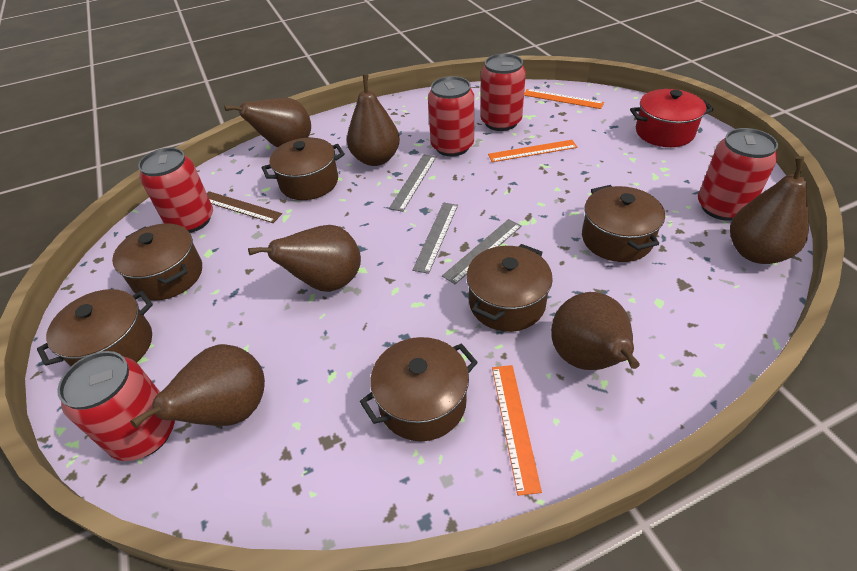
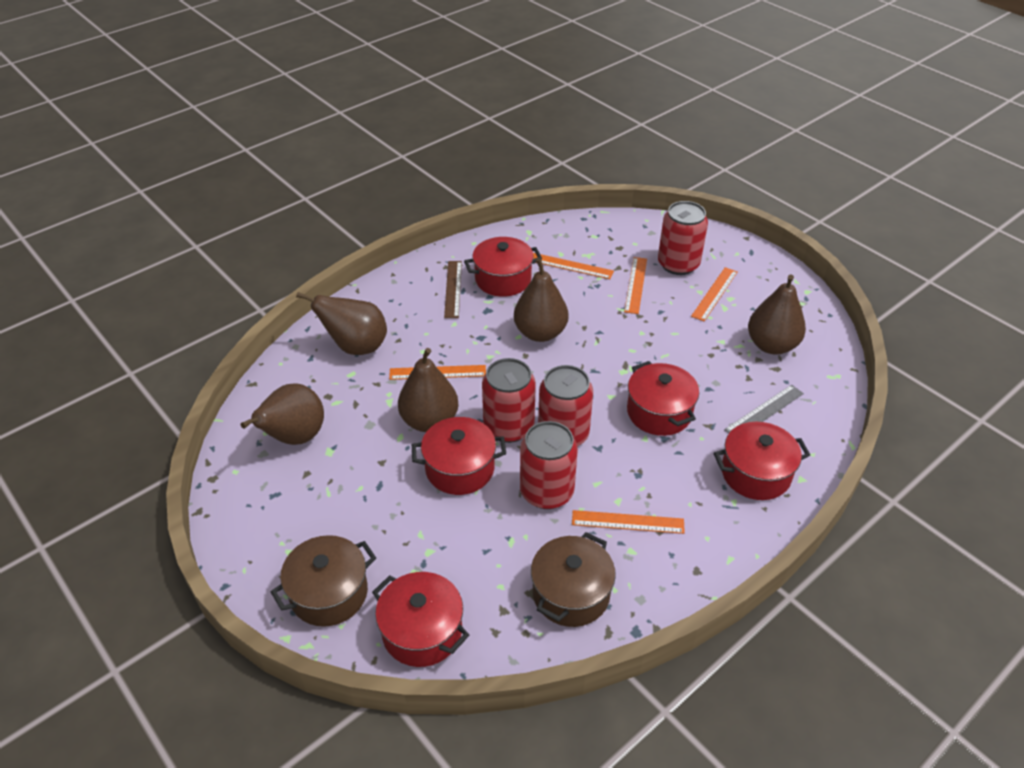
brown pear: [130,344,265,428] [224,98,311,148] [248,225,361,292] [347,75,400,166] [551,292,640,370] [730,156,809,264] = 6 -> [241,383,324,445] [296,292,387,355] [398,348,459,432] [514,258,569,342] [748,274,806,355] = 5
brown pot: [37,289,153,367] [112,223,202,300] [262,138,345,200] [360,337,478,441] [466,244,553,332] [582,185,665,262] = 6 -> [271,535,376,627] [531,532,616,627] = 2
grey ruler: [389,154,436,212] [412,203,458,274] [442,219,522,284] = 3 -> [724,385,804,434] = 1
orange ruler: [488,140,577,162] [492,365,542,496] [524,89,604,109] = 3 -> [389,365,486,380] [533,253,614,279] [572,510,685,534] [624,257,647,314] [691,267,737,321] = 5
red can: [57,351,175,461] [138,148,213,233] [428,76,474,157] [480,54,526,131] [698,128,778,221] = 5 -> [482,358,536,443] [520,421,578,509] [538,365,593,446] [658,201,708,275] = 4
red pot: [630,89,713,147] = 1 -> [372,572,469,667] [412,417,506,495] [464,237,542,297] [627,361,699,436] [714,422,810,500] = 5

